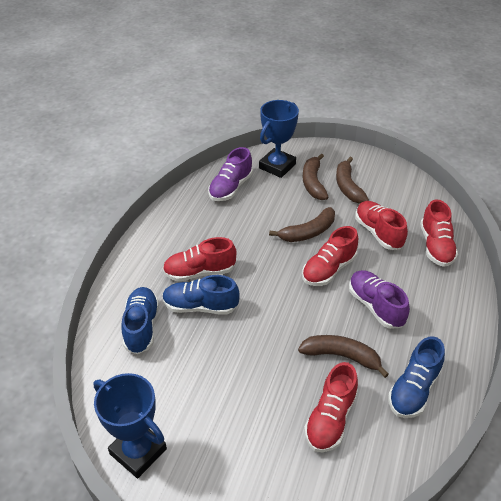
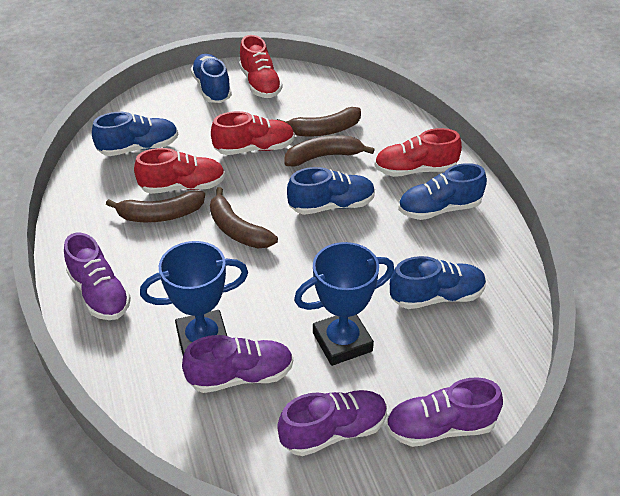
blue shoe: [122,287,159,354] [162,275,240,315] [388,336,445,418] = 3 -> [92,112,178,156] [191,54,232,103] [287,167,375,215] [390,256,486,309] [398,163,487,220] = 5
purple shoe: [208,147,253,201] [349,270,410,329] = 2 -> [64,233,131,320] [182,335,293,393] [277,390,387,456] [386,377,503,447] = 4
red shoe: [163,237,237,282] [302,226,358,286] [304,362,358,452] [355,201,408,250] [420,199,458,267] = 5 -> [134,148,225,194] [211,111,295,155] [239,35,283,98] [374,128,462,177] = 4

